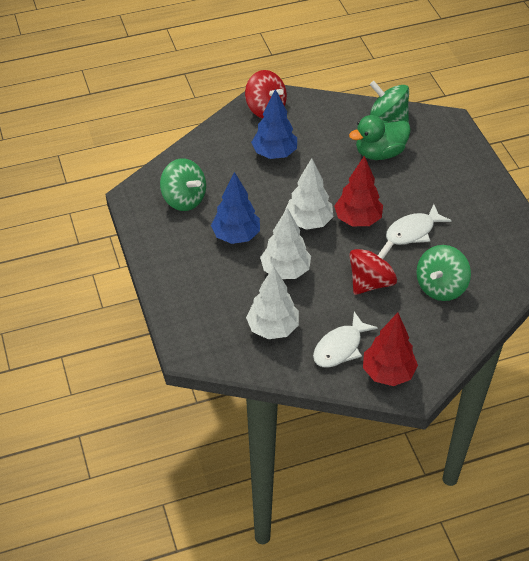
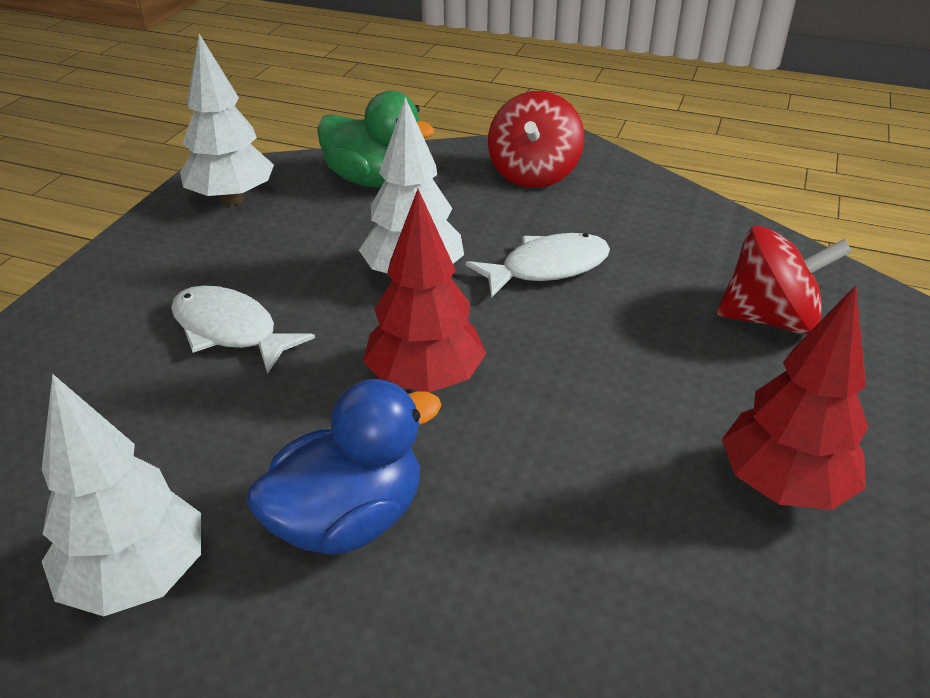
blue duck: none = 0 -> [246,379,442,555] = 1
blue tree: [211,172,260,244] [251,89,297,159] = 2 -> none = 0
green spinning top: [160,158,206,211] [370,81,409,123] [416,245,471,301] = 3 -> none = 0

